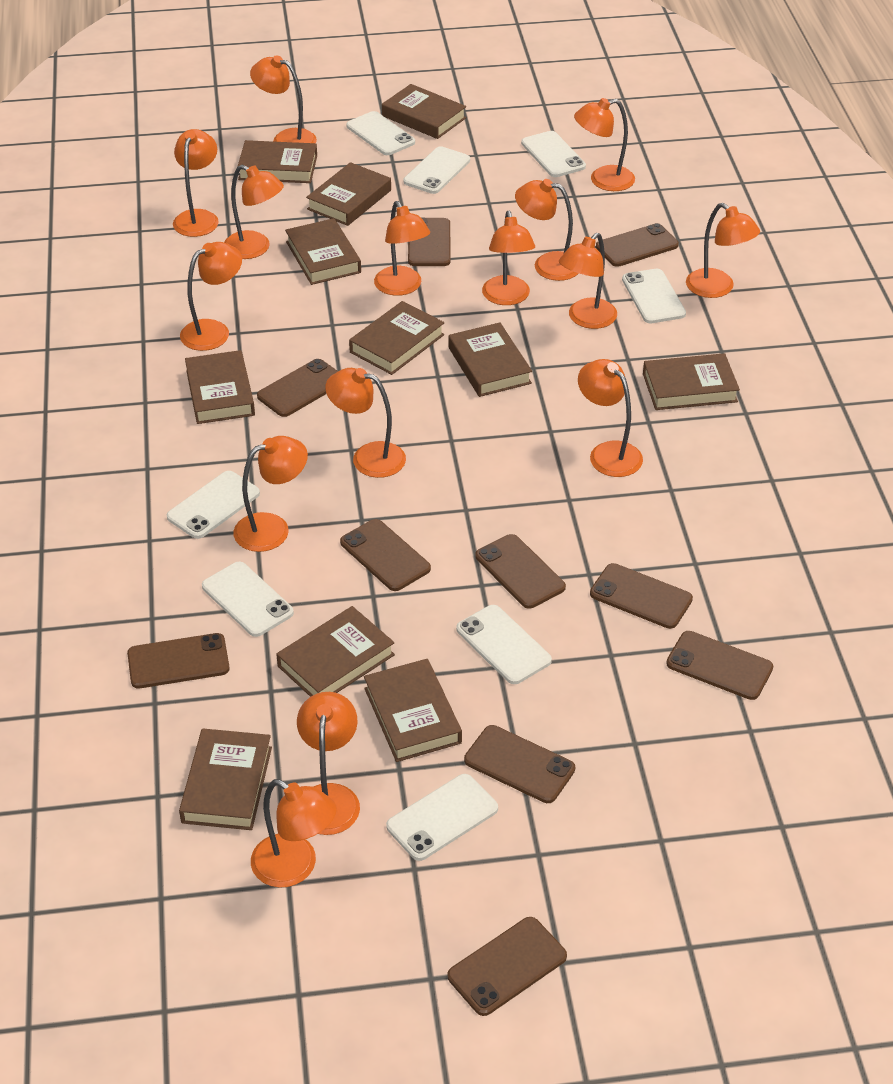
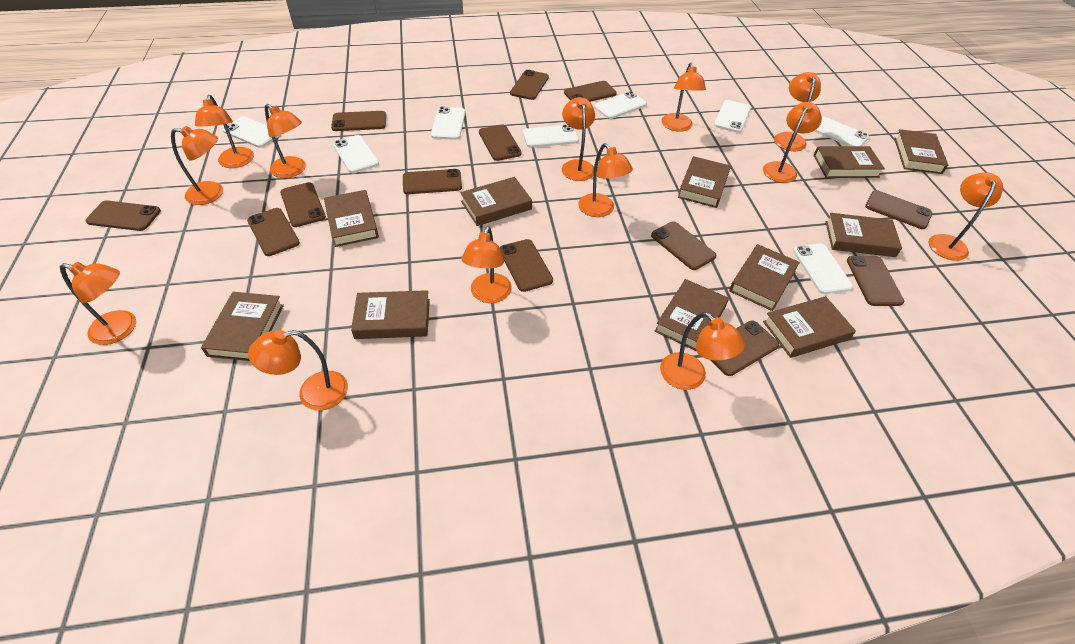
brown phone: [127,633,230,688] [257,359,338,417] [340,519,431,591] [408,217,450,266] [448,917,567,1016] [464,725,575,803] [475,534,566,609] [590,563,693,629] [596,223,679,267] [666,631,773,700] = 10 -> [85,200,161,231] [247,208,300,256] [280,182,326,227] [331,111,386,131] [403,169,462,194] [479,124,522,161] [500,239,553,292] [510,70,549,100] [564,81,617,102] [651,221,717,270] [711,321,779,376] [847,256,904,306] [865,190,932,229] = 13
orange lamp: [173,129,219,237] [180,242,242,351] [224,165,284,259] [233,436,308,552] [250,55,317,143] [251,779,337,888] [297,692,360,835] [325,368,406,478] [374,201,430,296] [482,211,535,305] [515,179,579,281] [559,233,617,329] [574,98,635,191] [578,359,643,477] [686,203,760,298] = 15 -> [60,262,136,345] [171,126,223,205] [195,95,254,168] [248,330,348,411] [265,104,306,178] [461,226,512,303] [562,97,595,181] [578,143,633,217] [660,312,745,390] [662,63,706,132] [763,102,822,183] [774,72,821,151] [929,172,1003,261] = 13

